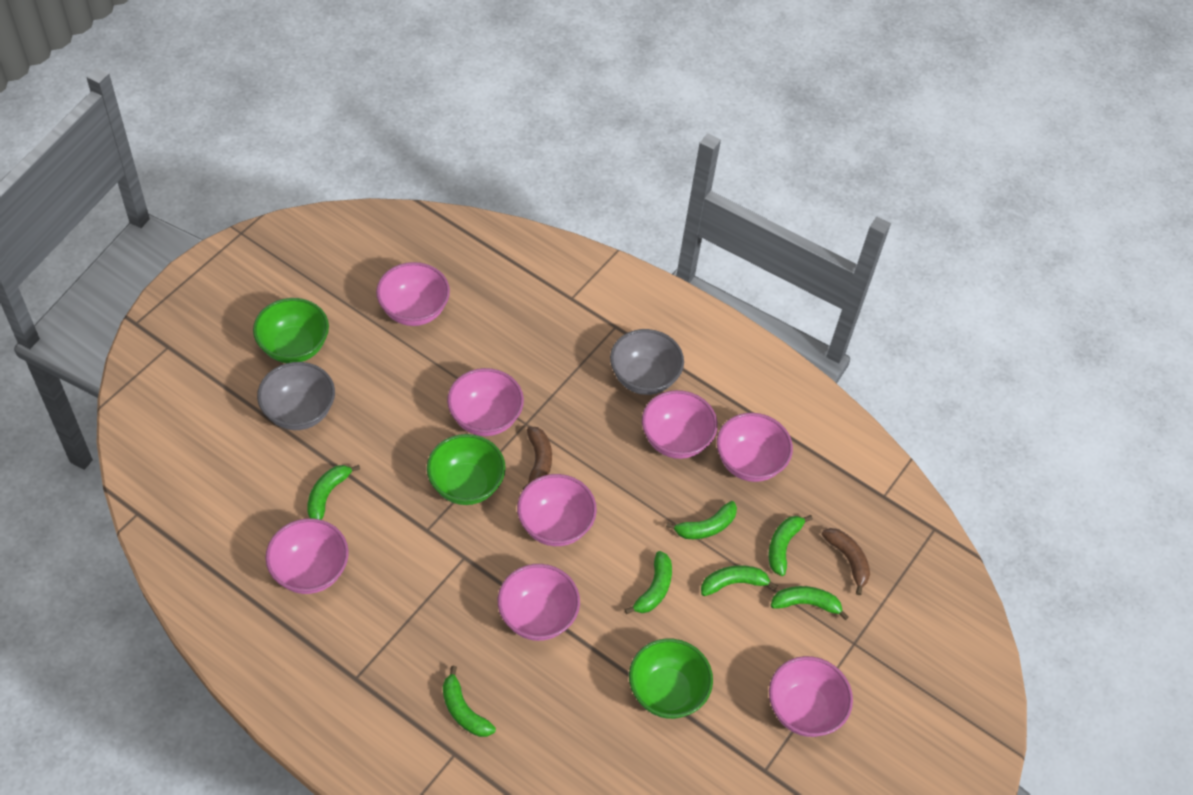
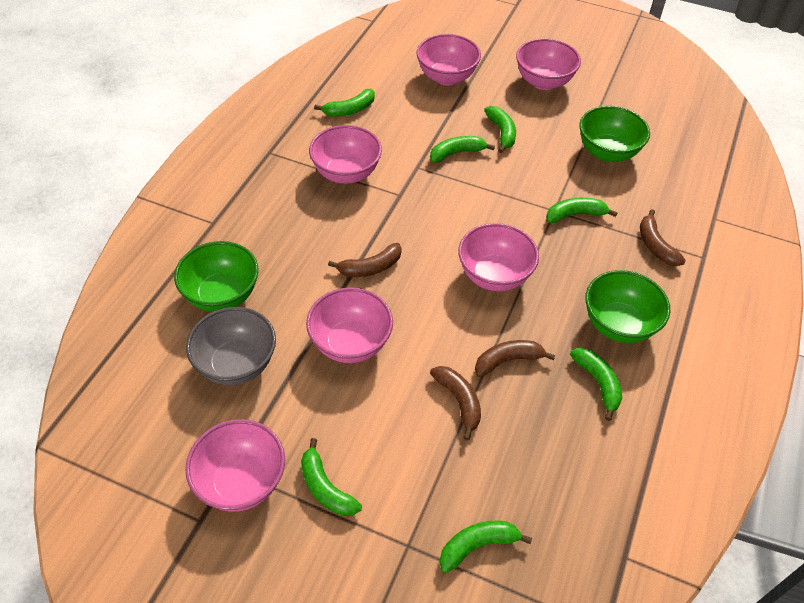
brown banana: [523,427,552,490] [822,528,870,595] = 2 -> [328,243,402,277] [430,366,481,441] [475,340,555,377] [640,209,686,266] = 4
grey bowl: [257,362,335,430] [610,329,684,395] = 2 -> [186,307,276,385] = 1
pink bowl: [265,518,349,594] [376,262,450,326] [447,368,524,436] [498,564,580,641] [517,474,597,546] [642,390,718,459] [717,413,793,482] [769,656,853,737] = 8 -> [185,419,285,512] [306,287,393,363] [309,125,382,184] [416,34,481,85] [458,223,539,291] [516,38,581,90] = 6

